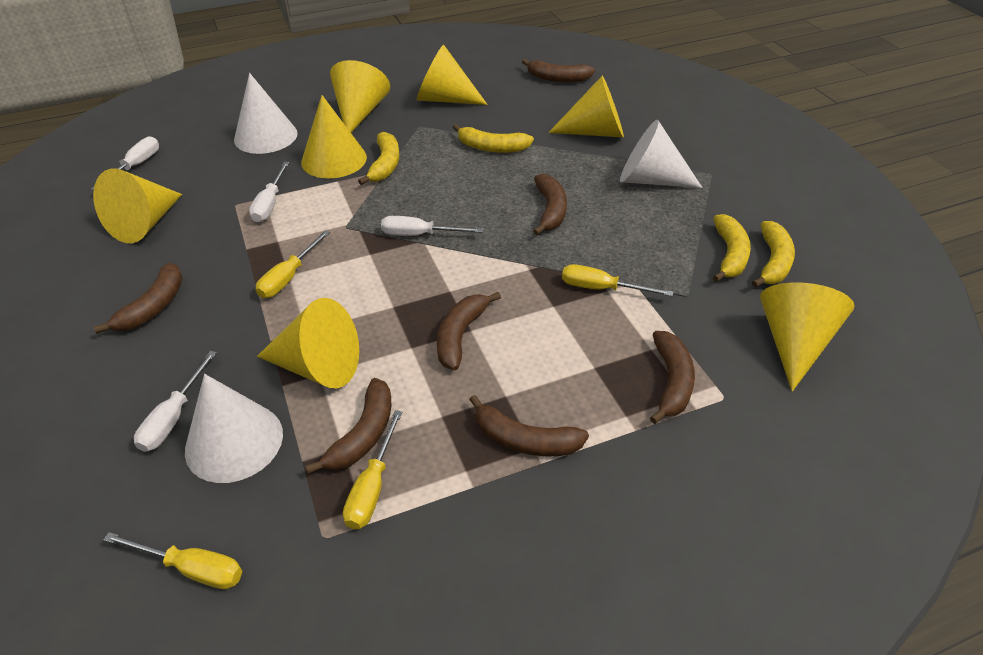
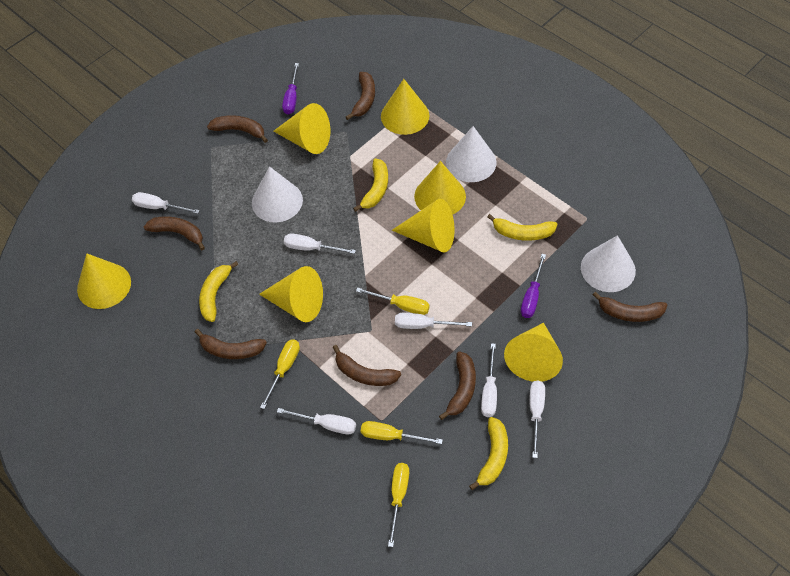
purple screwdriver: none = 0 -> [282,63,299,115] [521,254,546,318] = 2
white screwdriver: [91,136,159,190] [134,351,217,452] [249,162,289,222] [381,216,483,236] = 4 -> [132,192,200,214] [277,408,356,434] [284,233,356,254] [395,313,472,329] [481,343,497,417] [530,381,545,458] = 6

